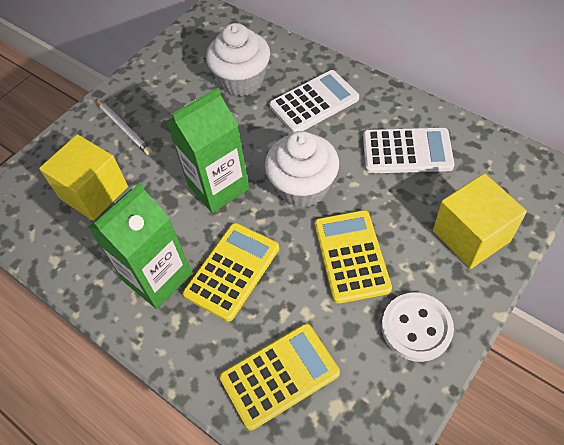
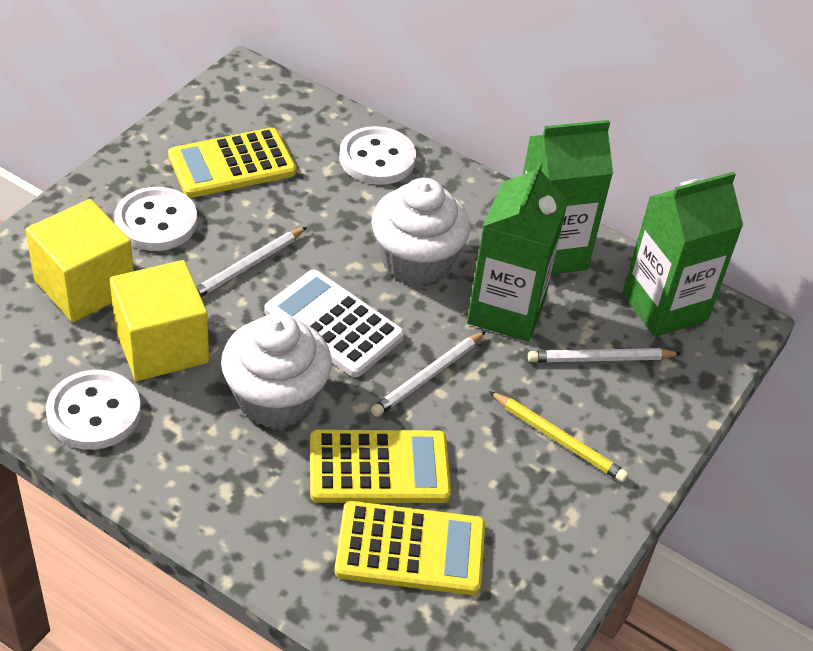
green carton: [88,183,192,309] [166,87,249,213] = 2 -> [467,161,568,342] [523,120,613,274] [622,172,743,337] = 3
white button: [382,292,454,362] = 1 -> [46,370,141,450] [114,187,197,251] [339,126,416,185] = 3
white calculator: [269,70,359,133] [363,127,455,173] = 2 -> [264,269,404,377] = 1
white pencil: [96,99,152,155] = 1 -> [196,227,307,297] [371,331,486,417] [528,348,682,362] = 3
yellow pencil: none = 0 -> [489,391,629,482] = 1

